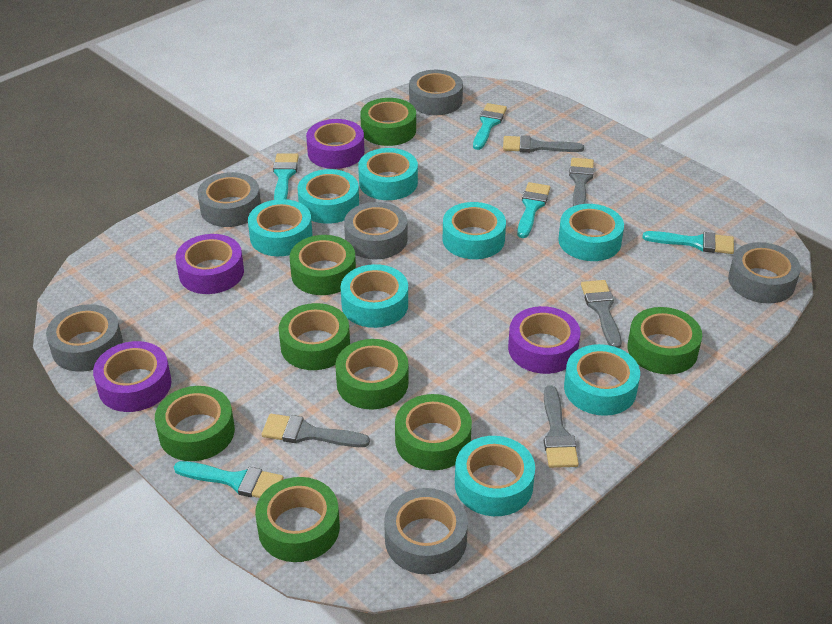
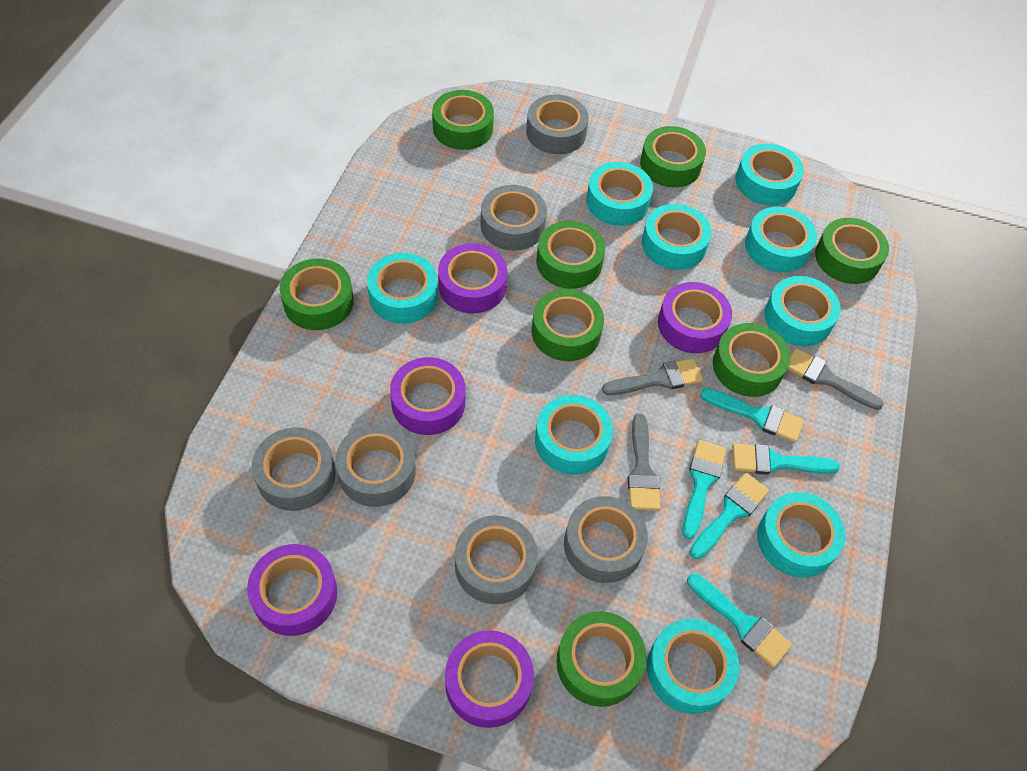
grey brush: [262,414,370,447] [503,135,584,153] [544,386,579,468] [569,158,594,206] [581,280,622,348] = 5 -> [602,358,703,395] [628,413,660,511] [787,348,884,410] = 3
purple tape: [93,341,171,412] [176,234,244,294] [306,119,365,169] [508,306,581,374] = 4 -> [247,544,337,636] [390,357,466,435] [438,244,507,313] [445,630,534,728] [658,282,732,353] = 5
turquoise tape: [248,199,312,256] [297,169,359,224] [341,264,408,328] [358,148,418,200] [442,202,506,259] [455,436,535,516] [558,204,624,261] [564,344,640,416] = 8 -> [367,253,438,324] [535,395,613,475] [586,162,653,226] [642,204,712,270] [647,618,739,714] [736,144,804,206] [745,207,817,273] [757,492,845,578] [764,276,841,346] = 9

